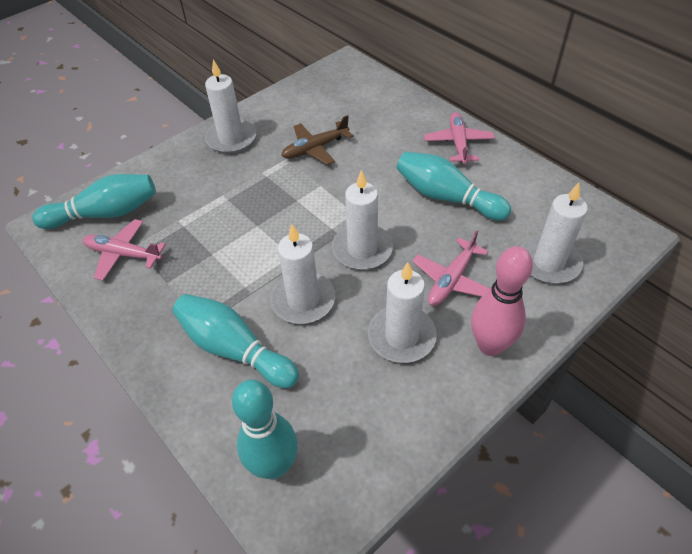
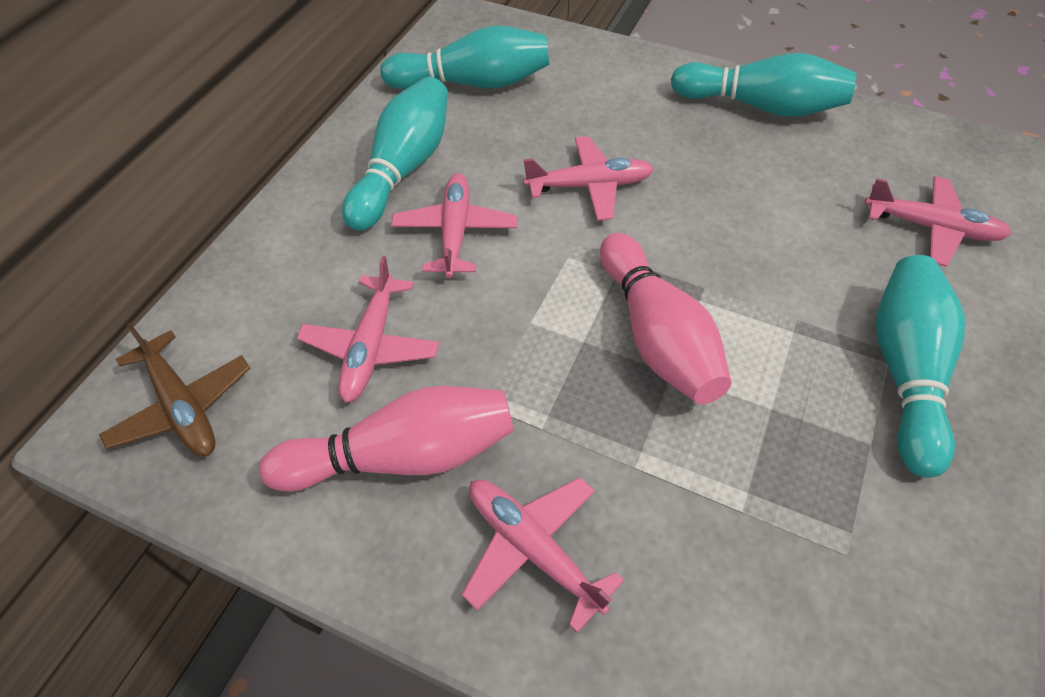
pink bowling pin: [471,246,533,356] = 1 -> [259,386,514,492] [600,233,731,404] = 2
pink plane: [83,219,166,281] [412,230,490,306] [424,112,495,164] = 3 -> [297,256,439,403] [391,173,517,278] [462,477,624,633] [523,136,654,221] [864,176,1011,267] = 5
white candle: [205,59,256,154] [270,224,335,324] [332,170,393,270] [368,262,437,363] [521,183,588,284] = 5 -> none = 0

